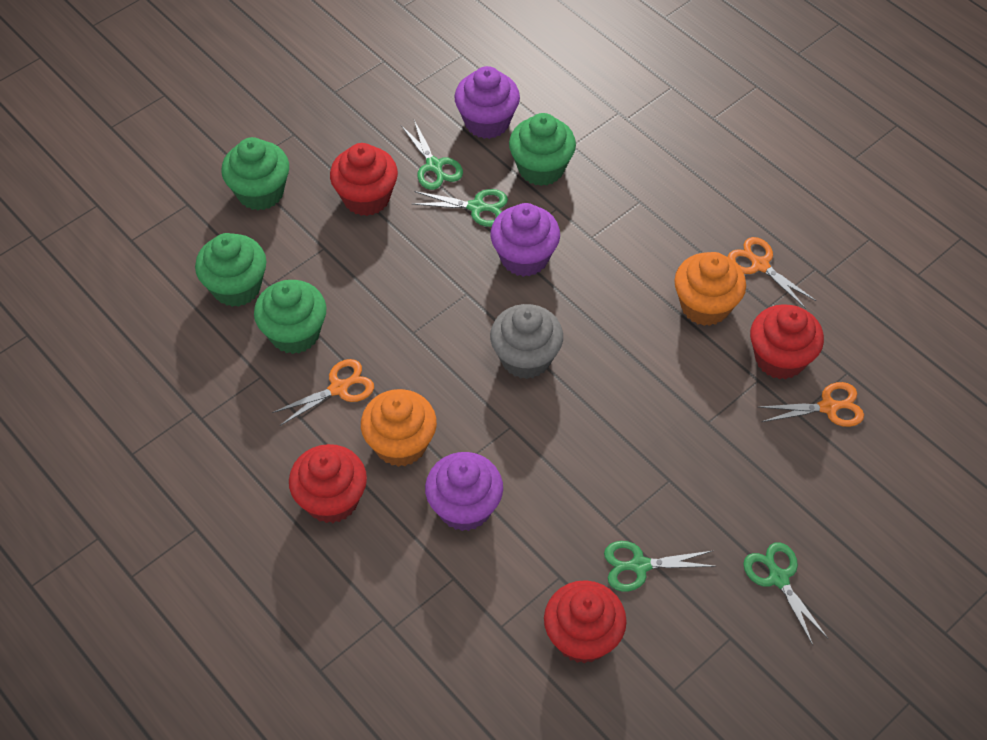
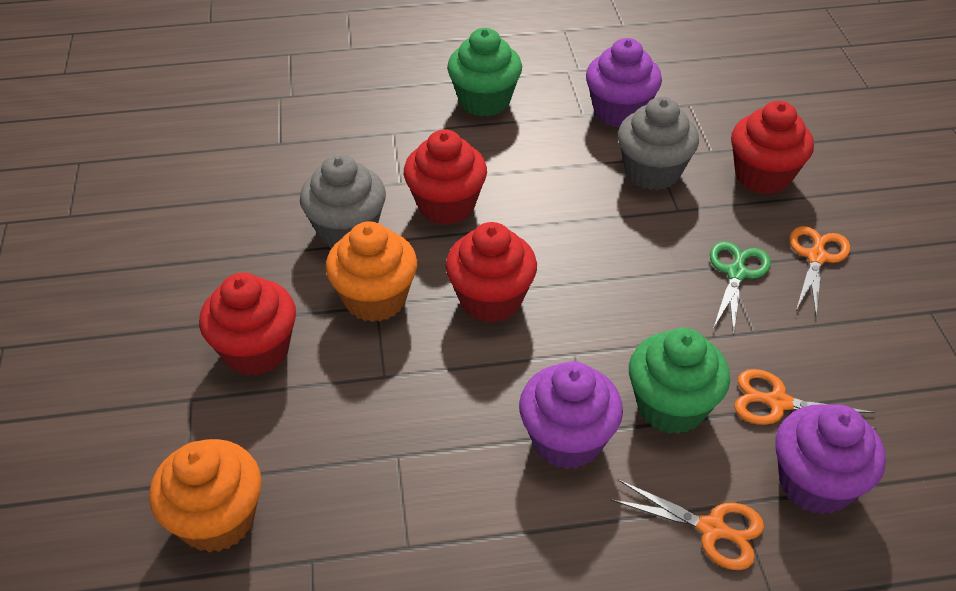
green cupcake: [195,233,267,307] [221,137,289,210] [254,280,327,354] [509,113,576,186] = 4 -> [447,28,522,117] [629,328,730,434] = 2
green scissors: [401,120,463,190] [413,189,508,227] [604,541,717,592] [743,542,828,645] = 4 -> [710,241,771,335] = 1
grey cupcake: [490,304,563,379] = 1 -> [300,154,386,248] [618,97,699,190] = 2

